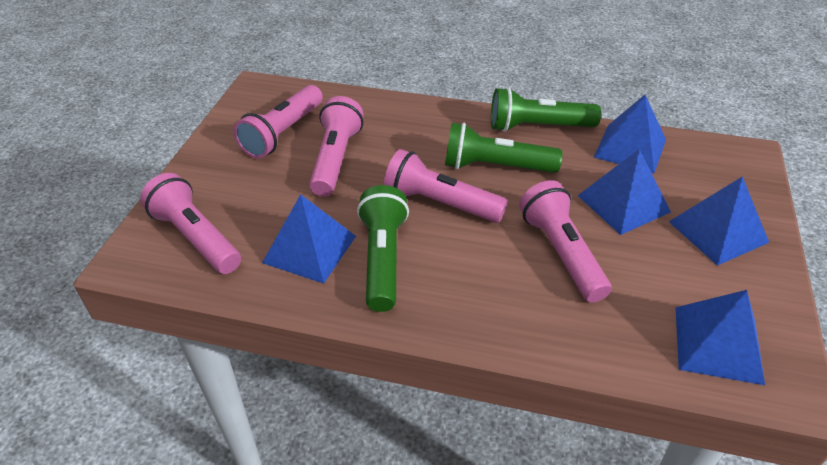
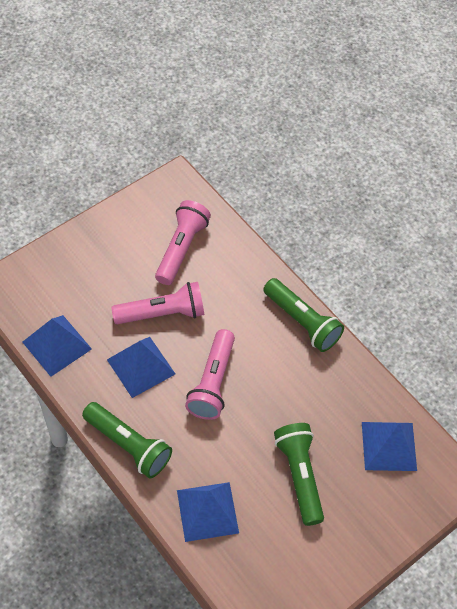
blue pyramid: [262,194,356,284] [578,149,671,235] [594,95,666,173] [669,177,769,266] [675,290,765,385] = 5 -> [22,315,92,377] [107,337,175,398] [177,482,239,542] [362,422,417,471] = 4
pink flashlight: [140,173,241,274] [234,85,323,158] [309,96,364,196] [384,149,508,223] [519,180,612,303] = 5 -> [111,282,204,324] [155,200,211,285] [185,329,235,420] = 3

